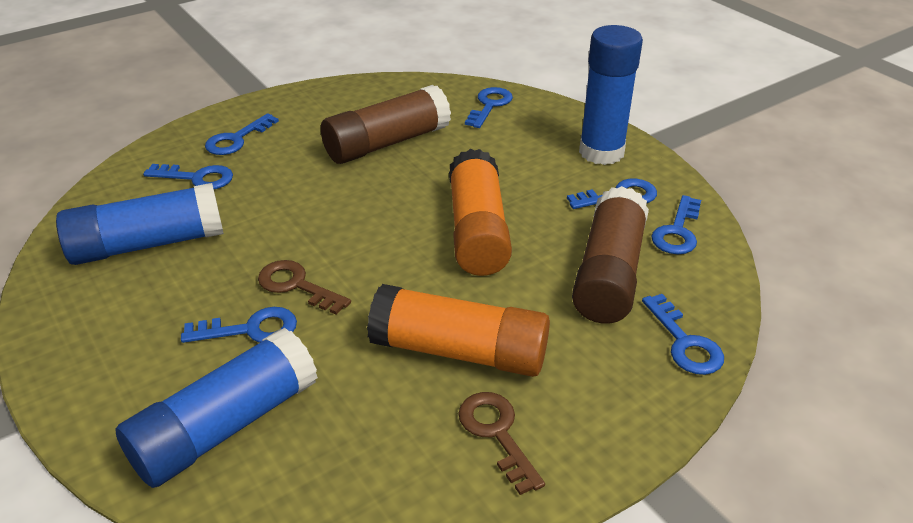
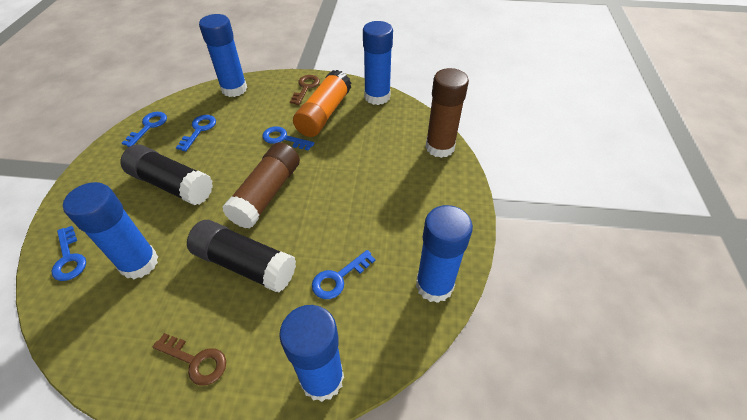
black glue stick: none = 0 -> [121,144,213,205] [187,220,296,292] = 2
blue glue stick: [56,183,224,265] [116,328,318,488] [579,25,643,165] = 3 -> [63,182,158,279] [199,14,247,97] [279,305,344,402] [363,21,393,105] [416,205,473,303] = 5
blue key: [143,164,233,189] [181,307,297,343] [205,113,279,155] [465,87,513,128] [567,179,657,209] [642,294,724,375] [651,195,701,254] = 7 -> [51,226,86,281] [122,112,167,147] [176,115,216,151] [262,126,314,151] [312,250,376,299] = 5
orange glue stick: [367,284,550,377] [449,149,512,276] = 2 -> [293,70,351,137] = 1

